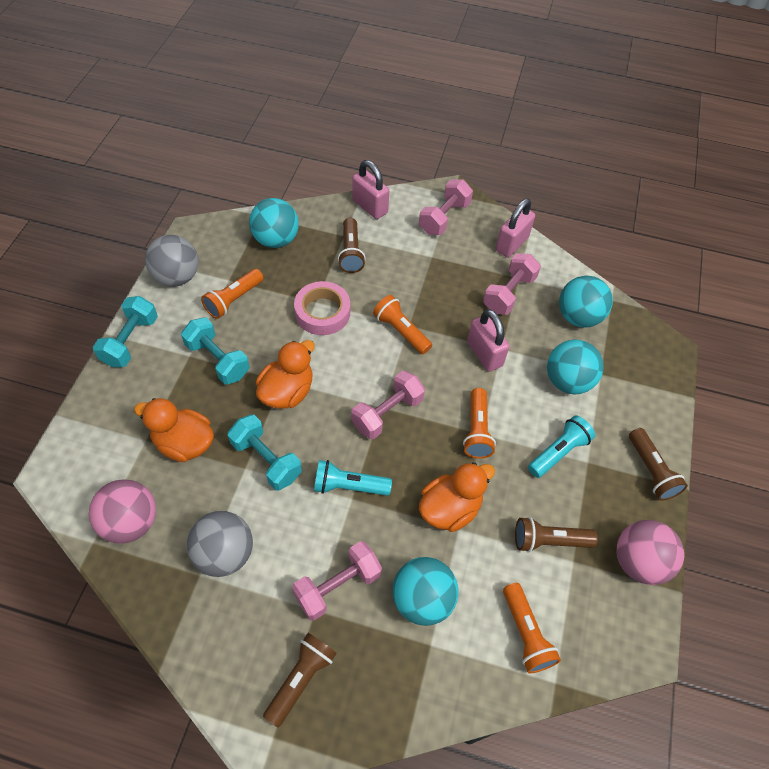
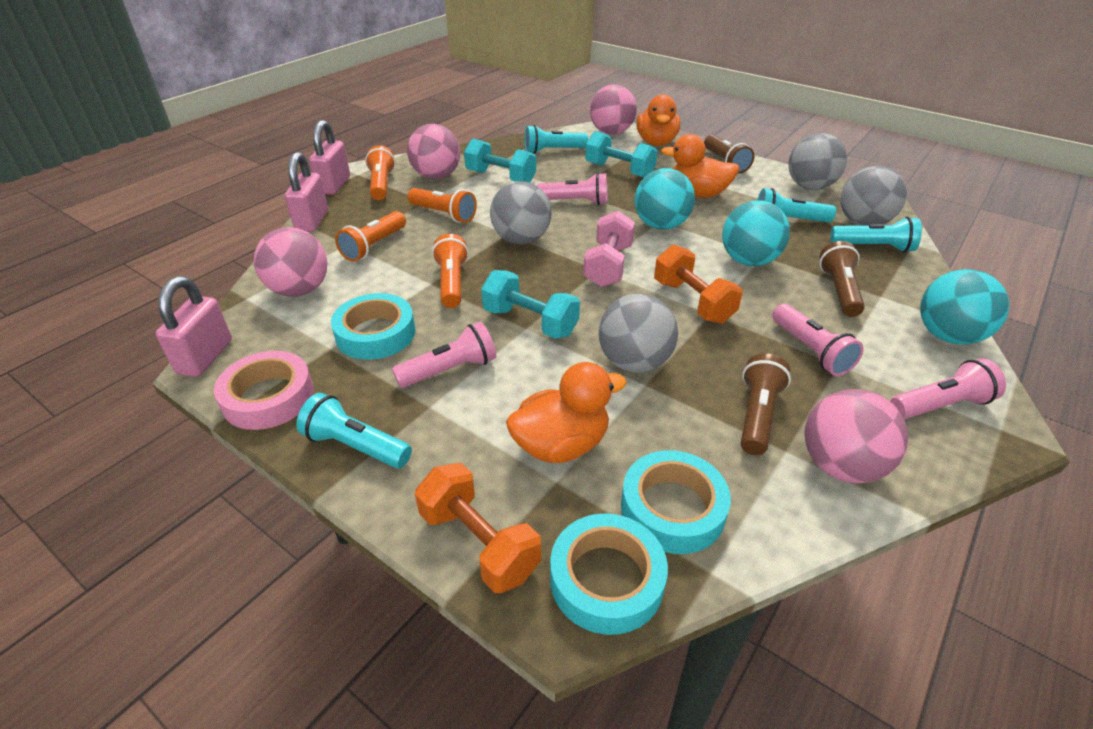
brown flashlight: [263,633,337,727] [338,218,366,273] [515,517,598,552] [629,428,688,501] = 4 -> [704,135,754,174] [740,353,791,455] [819,241,865,317] = 3
grey ball: [145,235,198,287] [187,511,253,577] = 2 -> [490,181,551,244] [599,294,678,373] [788,133,847,190] [841,166,907,226] = 4
orange dumbbell: none = 0 -> [415,463,541,593] [654,244,742,324] = 2
pink ball: [89,479,156,544] [617,520,684,585] = 2 -> [254,227,328,297] [407,124,460,179] [590,84,637,135] [804,389,908,483] = 4
pink dumbbell: [292,541,382,621] [351,371,425,439] [419,179,473,235] [483,253,541,315] = 4 -> [583,211,635,287] = 1
pink flashlight: none = 0 -> [392,322,496,388] [536,173,607,205] [772,304,864,376] [890,358,1006,420] = 4
turquoise ball: [249,198,299,248] [392,557,458,626] [547,340,604,394] [559,276,613,328] = 4 -> [635,168,695,230] [722,200,790,266] [920,269,1009,344] = 3
turquoise flashlight: [314,460,392,496] [528,415,595,478] = 2 -> [296,393,412,468] [525,125,588,154] [757,188,836,223] [830,217,922,252] = 4
turquoise tape: none = 0 -> [331,293,415,360] [550,514,668,635] [621,450,731,554] = 3

